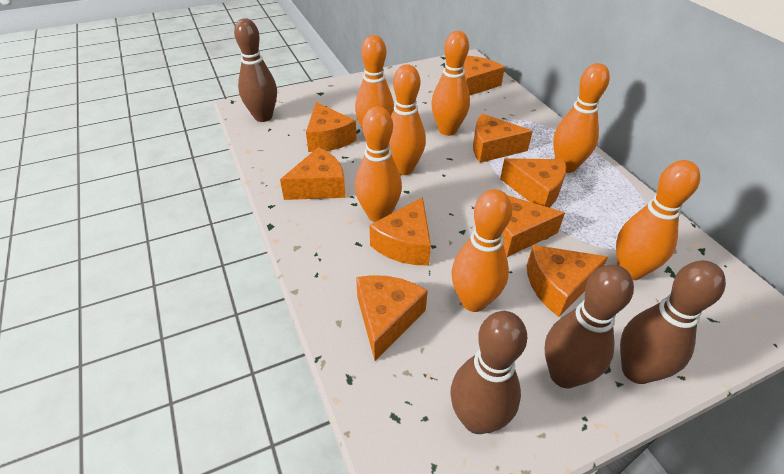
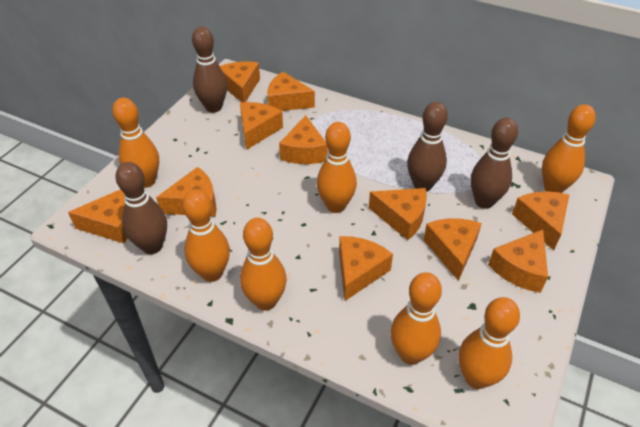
orange cheese: [280,147,346,200] [306,102,357,152] [356,275,428,361] [370,197,431,265] [463,56,505,95] [473,114,533,163] [500,158,566,208] [503,195,565,257] [527,245,608,317] = 9 -> [68,189,128,243] [156,167,217,217] [220,61,260,102] [240,102,283,150] [267,72,315,111] [279,115,328,164] [339,236,393,301] [369,188,427,240] [423,218,482,281] [488,230,548,293] [512,191,569,250] = 11

